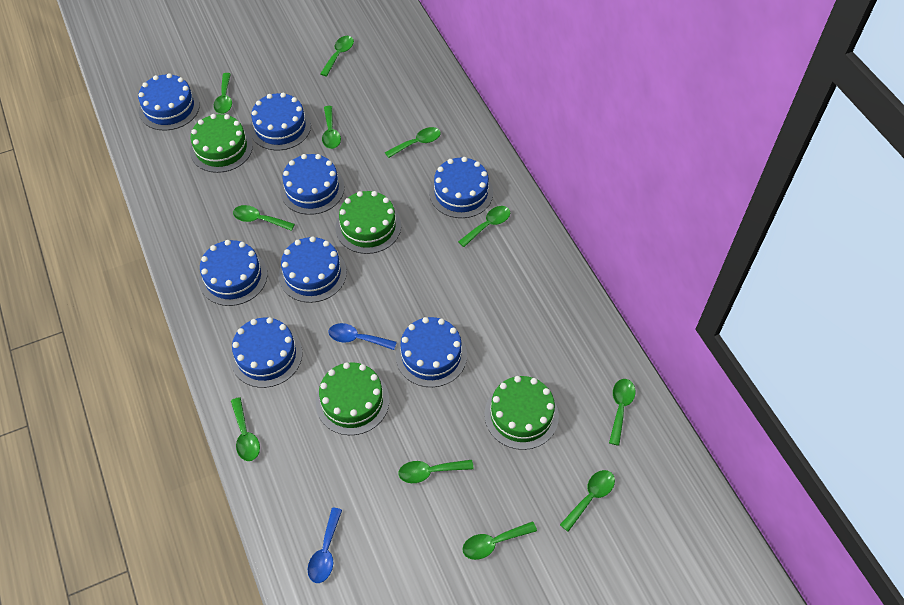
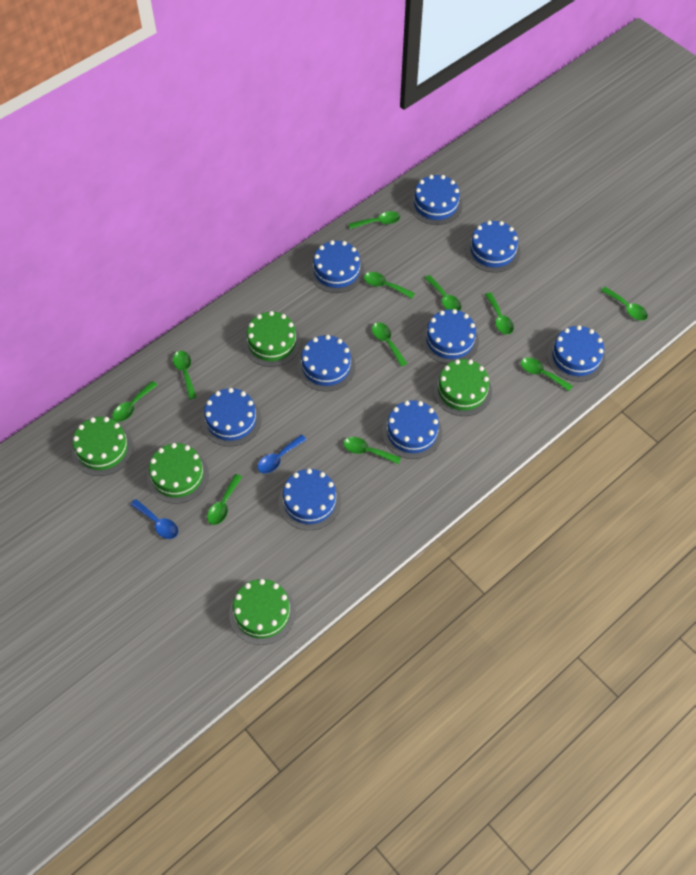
blue cake: [138,73,200,131] [199,240,267,306] [230,317,303,388] [250,93,311,150] [279,236,347,303] [280,154,344,215] [396,317,467,387] [429,157,493,218] = 8 -> [201,388,261,447] [279,469,341,530] [297,335,355,392] [309,240,364,293] [382,400,442,459] [410,175,463,225] [421,309,479,364] [466,220,520,273] [547,325,605,382] = 9
green cake: [190,114,253,173] [316,362,389,435] [336,191,401,254] [484,376,559,450] = 4 -> [72,417,133,476] [147,443,209,504] [229,579,295,645] [244,311,301,367] [433,359,492,416] = 5

